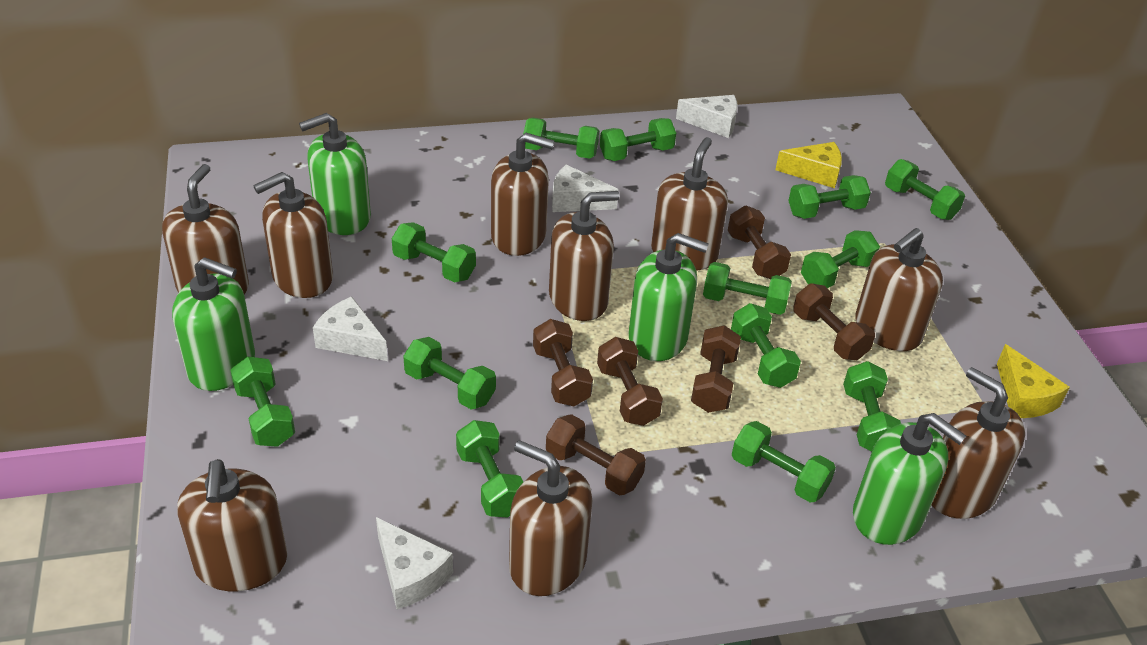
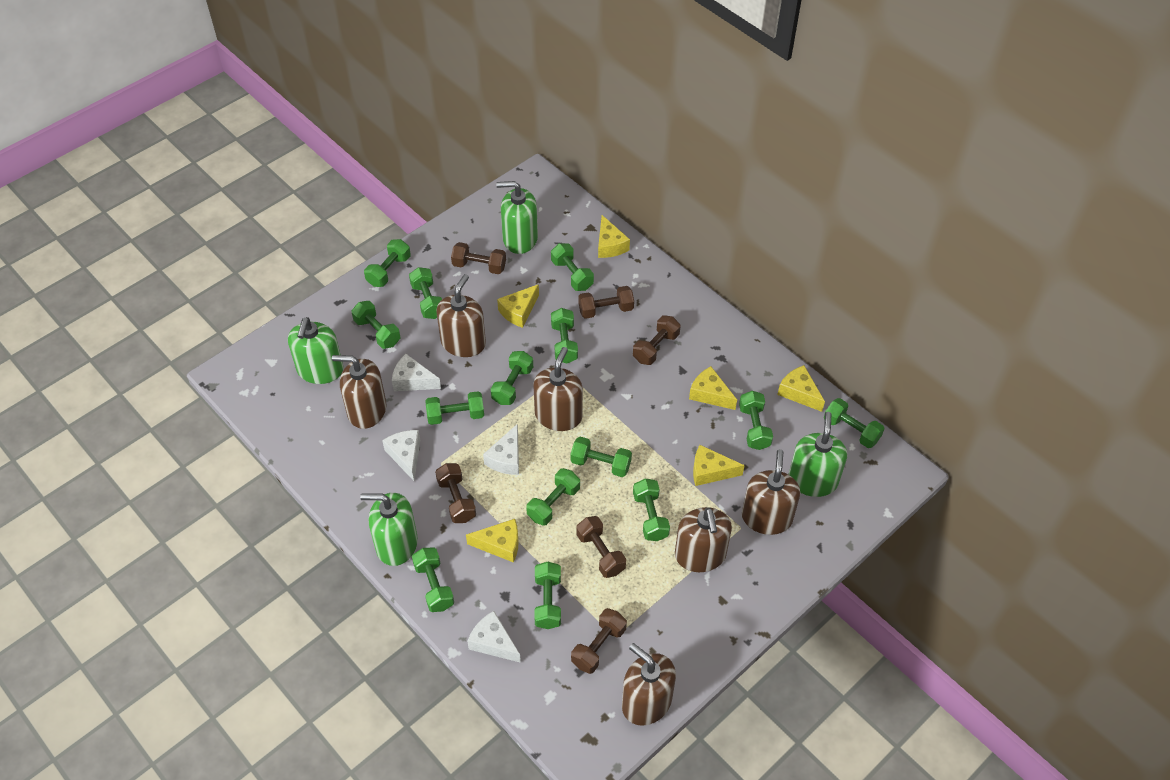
brown soap dispenser: [162,164,249,294] [177,459,287,591] [253,172,333,298] [491,133,554,256] [509,440,593,596] [549,191,620,321] [651,137,728,270] [855,228,943,351] [932,367,1025,519] = 9 -> [332,355,386,429] [437,274,486,357] [533,347,583,431] [622,643,676,726] [675,507,732,572] [742,449,800,535] = 6
green dumbbell: [230,356,295,447] [392,222,476,282] [403,337,496,409] [456,420,523,517] [523,118,599,159] [600,118,676,161] [703,262,792,315] [731,303,801,388] [732,421,836,503] [788,175,871,219] [801,230,880,288] [843,361,901,451] [885,159,965,220] = 13 -> [352,301,400,349] [364,239,411,287] [409,267,442,319] [412,547,454,612] [425,391,484,425] [491,351,533,405] [526,468,580,526] [534,562,561,629] [551,243,594,291] [551,308,578,363] [570,437,632,477] [633,479,670,541] [739,391,773,450] [824,398,885,448] = 14
yellow cheese: [775,142,842,188] [997,344,1070,418] = 2 -> [466,519,519,563] [497,284,539,328] [598,215,630,258] [689,366,737,410] [693,445,745,486] [777,365,825,412] = 6

